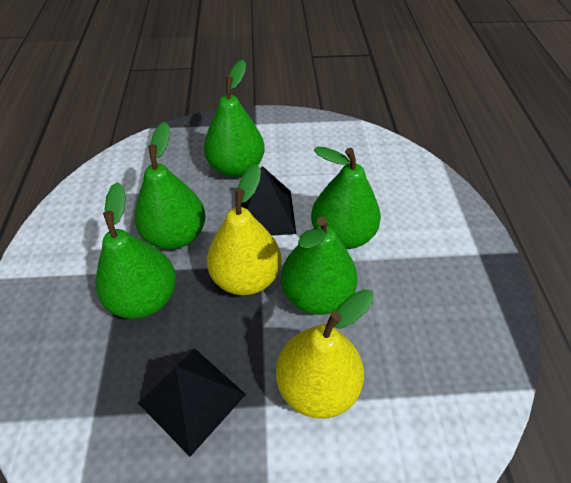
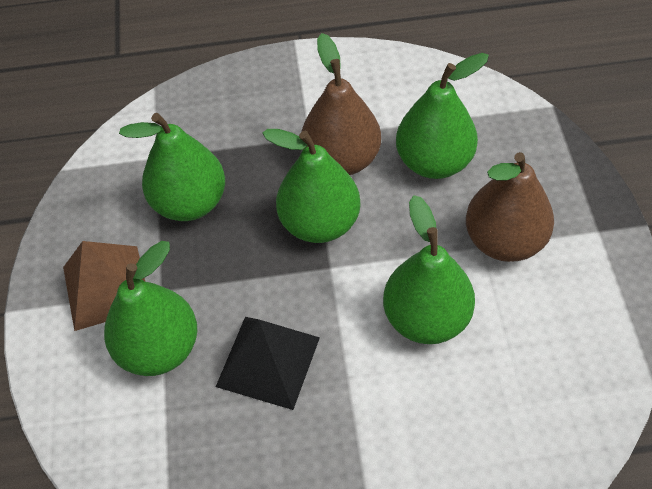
black pyramid: [138,349,246,457] [241,166,296,236] = 2 -> [216,317,320,410] = 1
brown pear: none = 0 -> [301,33,381,175] [466,152,554,262] = 2
brown pyramid: none = 0 -> [63,241,145,331] = 1
yellow pear: [207,164,281,295] [276,289,373,419] = 2 -> none = 0

